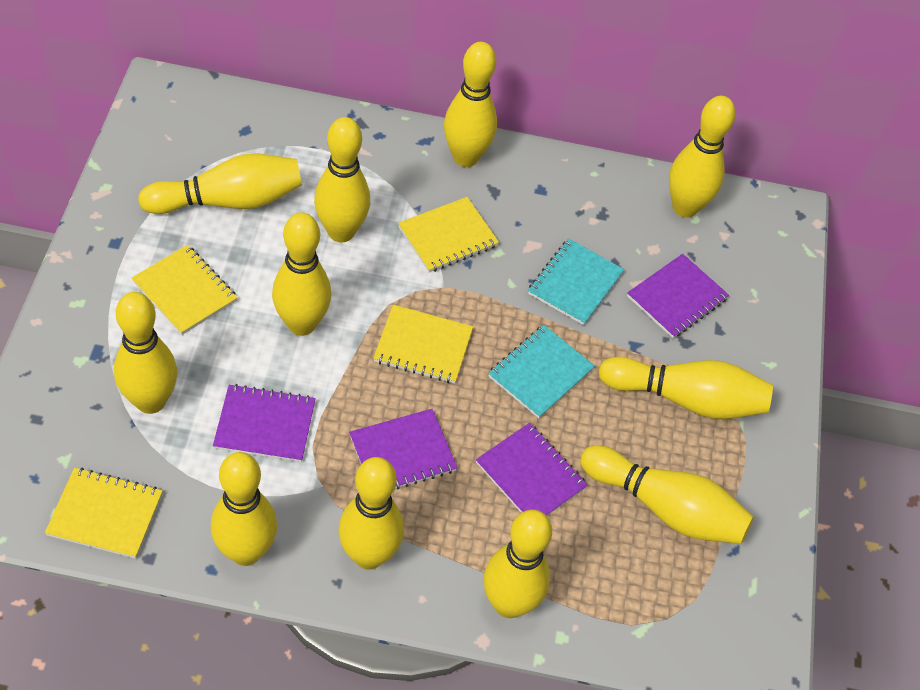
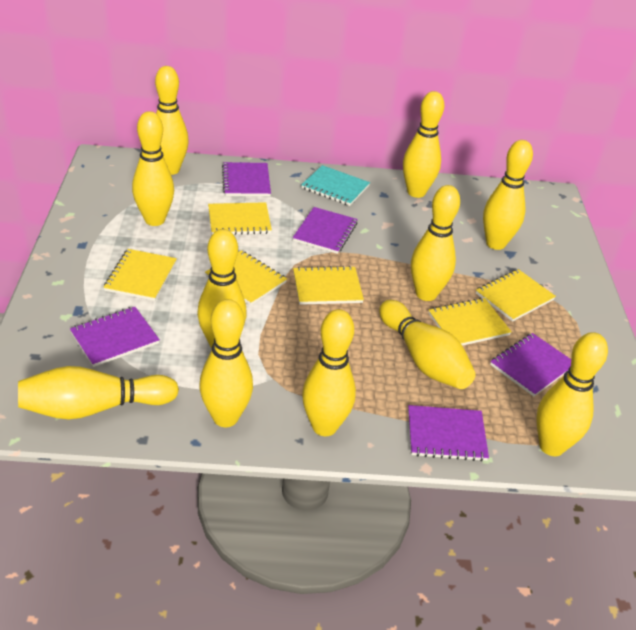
purple notebook: [213,384,316,462] [349,409,458,489] [476,423,588,516] [627,254,729,338] = 4 -> [70,307,160,367] [222,162,271,196] [293,207,358,254] [408,405,489,461] [490,333,571,397] = 5
turquoise notebook: [488,325,595,418] [528,239,624,325] = 2 -> [301,165,370,206] = 1
yellow notebook: [45,468,163,559] [132,245,238,335] [373,305,473,384] [398,197,499,272] = 4 -> [104,249,177,301] [205,250,287,305] [208,202,272,235] [293,266,364,305] [428,298,512,346] [476,269,556,322] = 6

